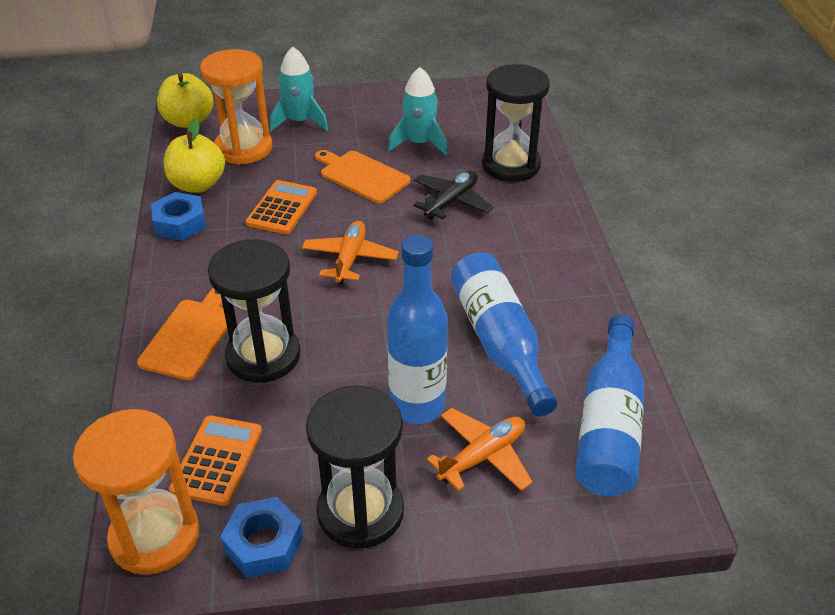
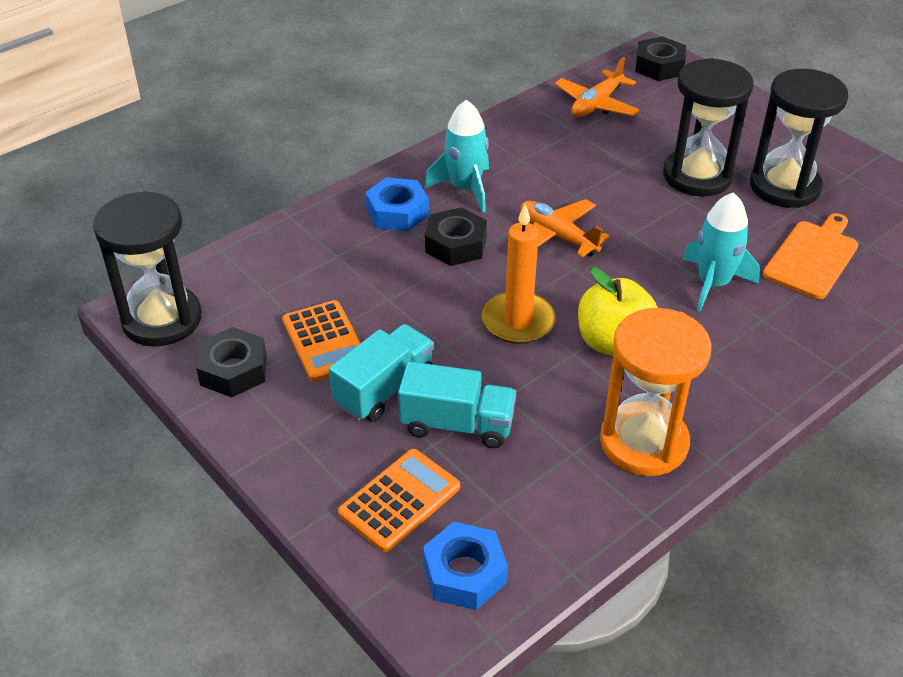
black nut: none = 0 -> [196,327,267,397] [425,207,487,266] [635,36,686,81] = 3
black plane: [413,171,494,220] = 1 -> none = 0
blue bottle: [387,235,448,424] [451,252,557,416] [575,314,645,496] = 3 -> none = 0
orange candle: none = 0 -> [482,204,556,344] = 1
orange cutting board: [137,288,227,380] [315,150,411,203] = 2 -> [763,213,858,299] = 1
orange hourglass: [73,409,199,575] [200,49,272,165] = 2 -> [600,308,711,476] = 1
turquoise truck: none = 0 -> [329,324,434,422] [398,361,516,448] = 2
yellow apple: [157,73,214,128] [164,119,225,193] = 2 -> [578,267,658,356] = 1

